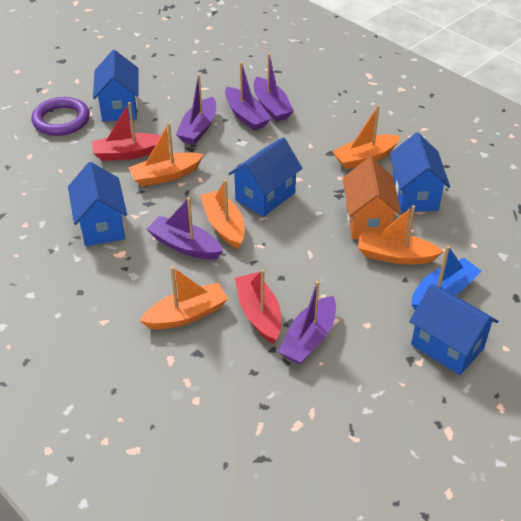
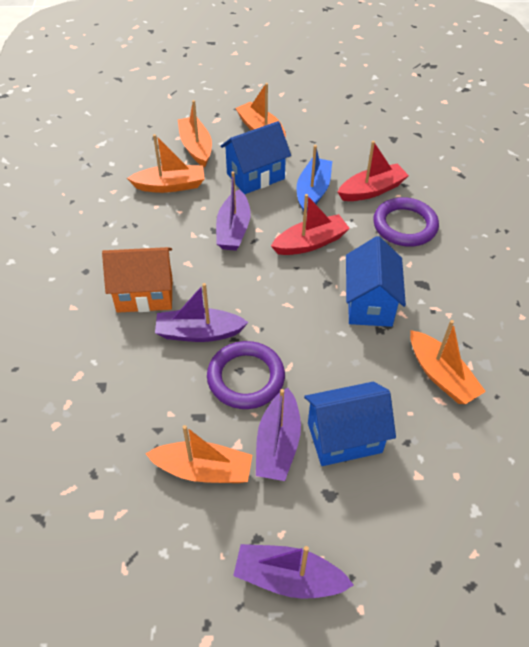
blue house: [68,162,127,246] [93,50,139,122] [228,137,302,217] [390,133,450,212] [409,284,498,375] = 5 -> [221,121,291,194] [304,382,396,466] [346,236,406,327] = 3
purple boat: [147,197,223,259] [176,74,216,145] [225,62,271,131] [254,53,294,122] [278,281,336,364] = 5 -> [155,283,248,342] [216,171,250,251] [233,544,354,599] [256,387,301,481] = 4
purple ring: [32,97,90,136] = 1 -> [207,341,285,409] [373,197,439,247] = 2

